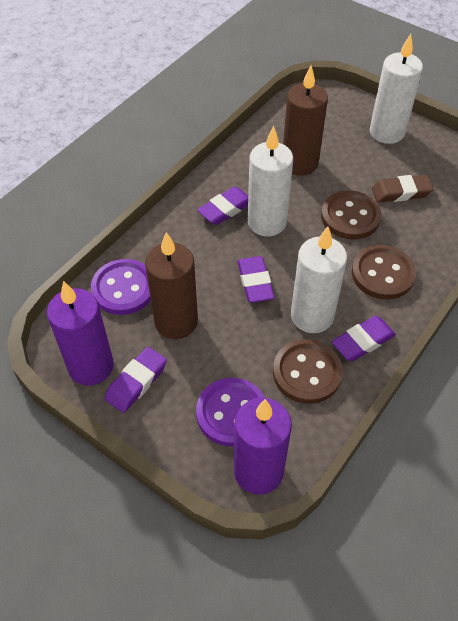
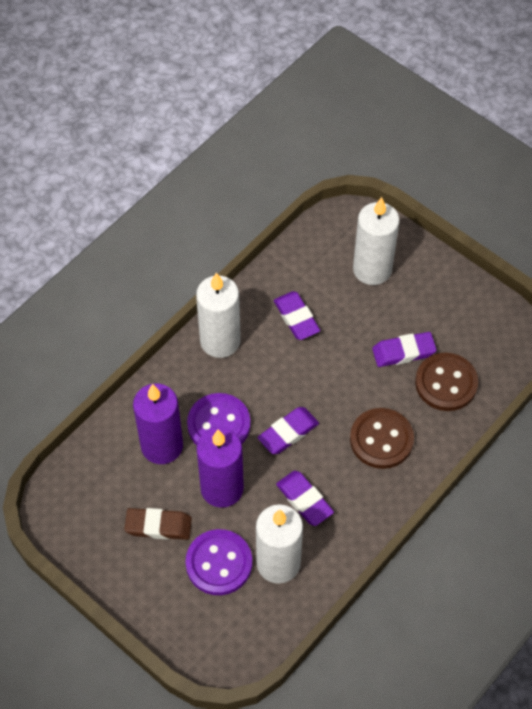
brown button: [273,339,343,404] [321,190,381,240] [352,245,416,300] = 3 -> [350,408,414,469] [415,353,478,411] = 2
brown candle: [145,232,198,339] [283,66,328,176] = 2 -> none = 0

